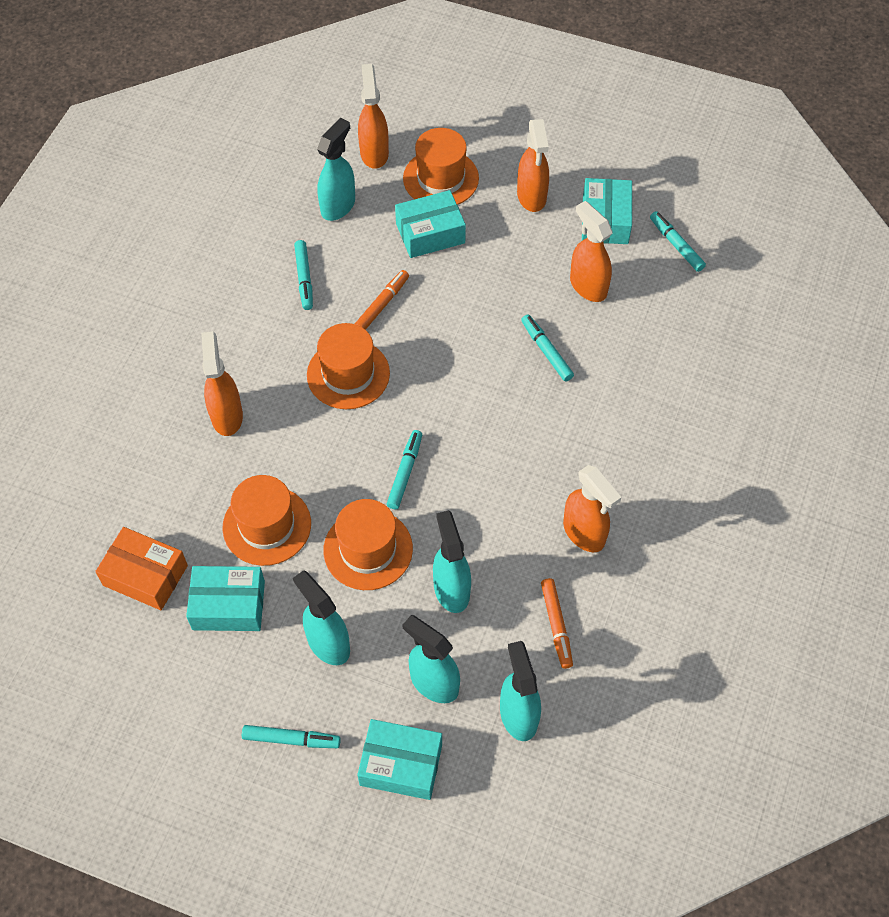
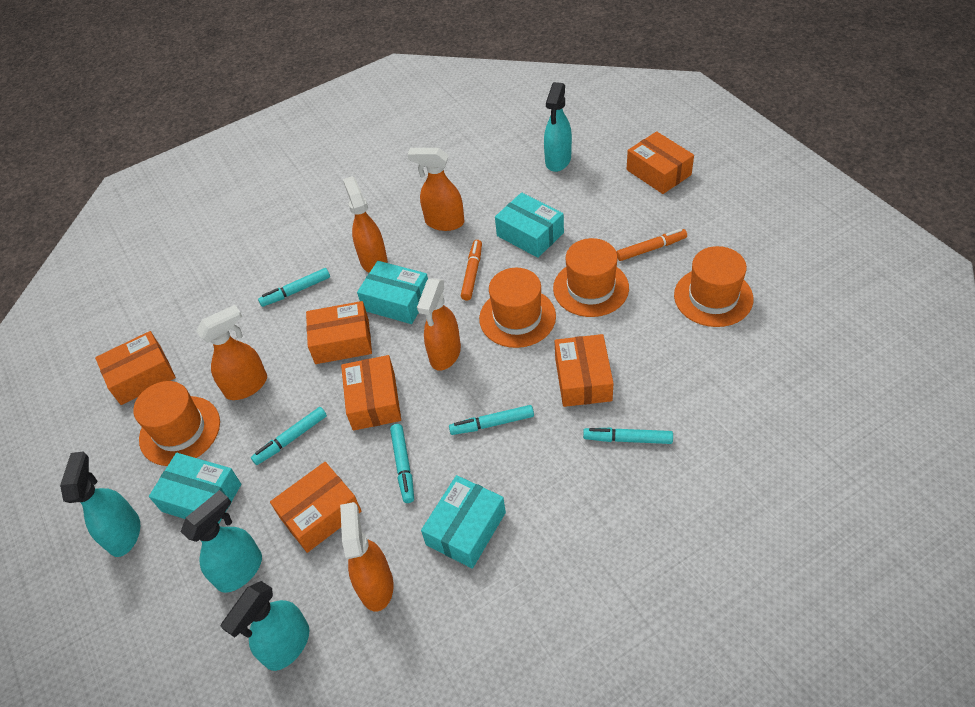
orange box: [95,527,188,610] = 1 -> [95,331,176,405] [270,462,361,553] [306,301,372,364] [341,355,401,431] [555,334,613,407] [627,131,694,194] = 6
turquoise spray bottle: [293,570,350,665] [317,118,355,221] [403,615,460,703] [433,510,471,613] [500,641,541,741] = 5 -> [60,452,140,557] [181,490,262,593] [220,581,310,671] [544,82,572,172] = 4

